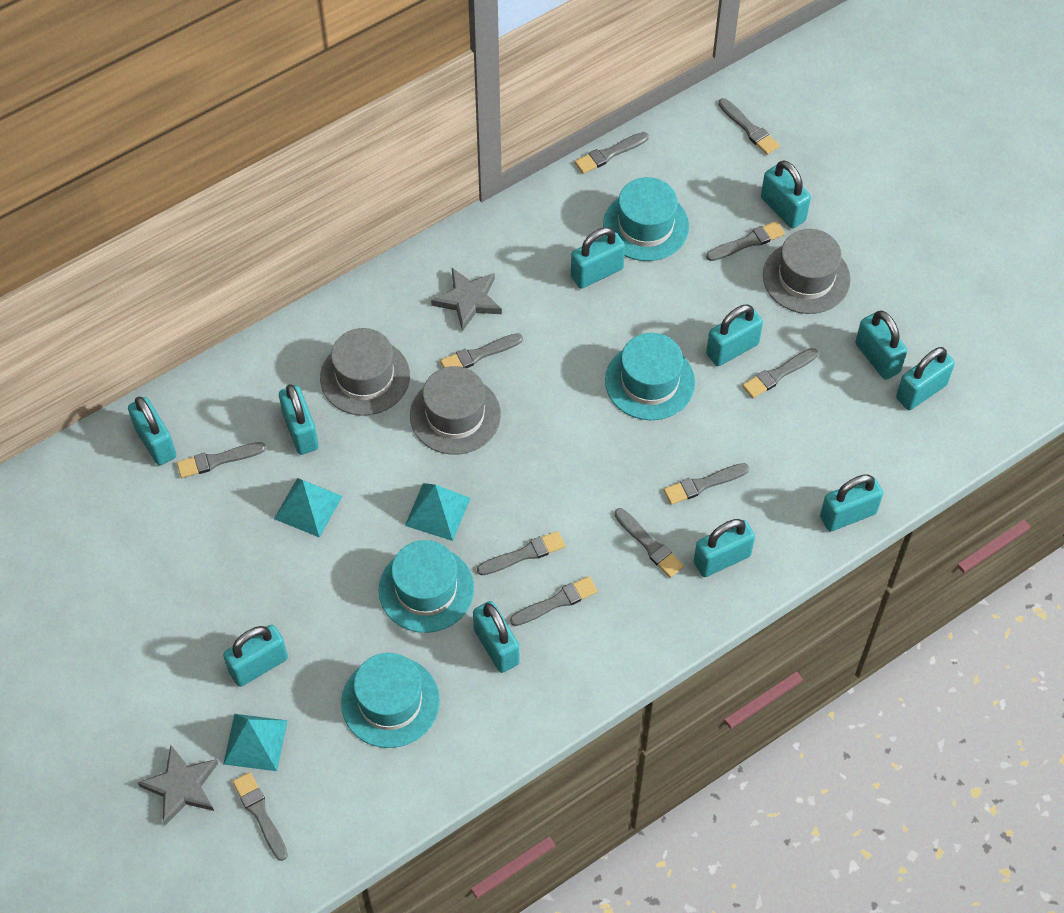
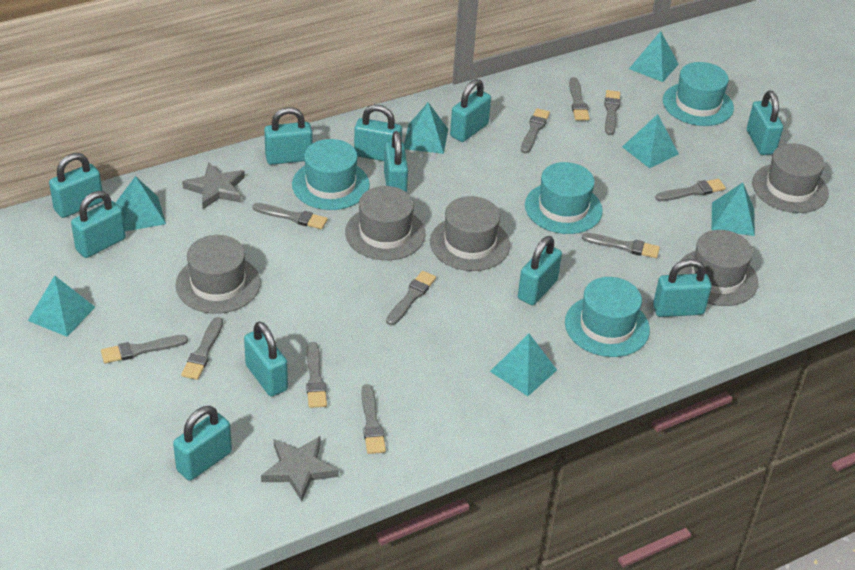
grey hat: [320,328,410,416] [410,366,501,455] [763,229,851,314] = 3 -> [175,235,261,314] [345,186,425,260] [430,196,510,271] [677,230,758,306] [752,143,829,213] = 5
turquoise pyramid: [223,714,288,771] [274,478,342,538] [405,483,471,541] = 3 -> [28,275,95,337] [116,176,166,231] [404,102,448,154] [490,334,557,396] [622,114,679,168] [629,31,679,82] [712,183,755,236] = 7

